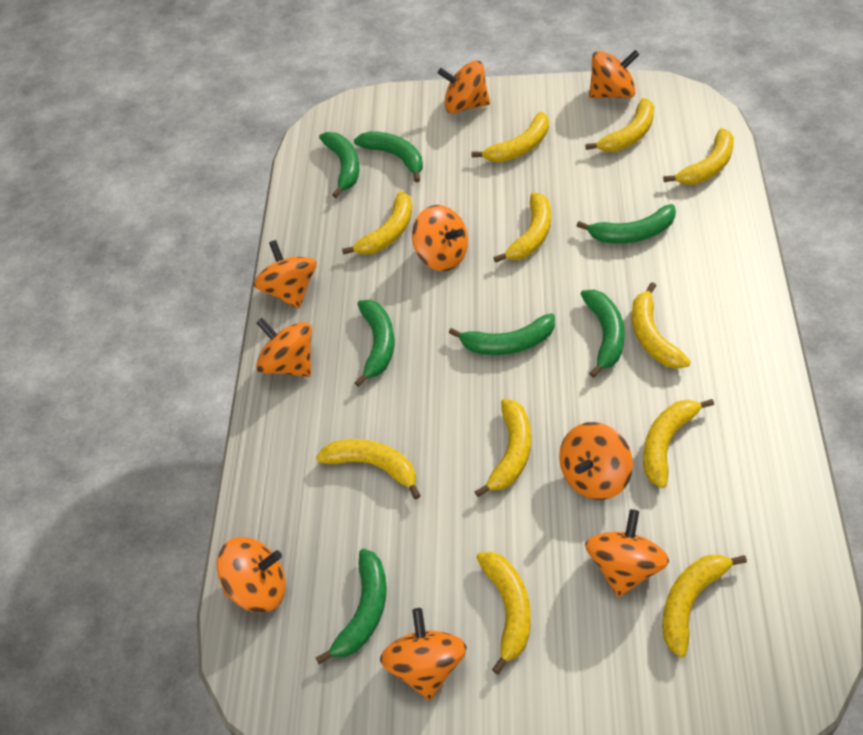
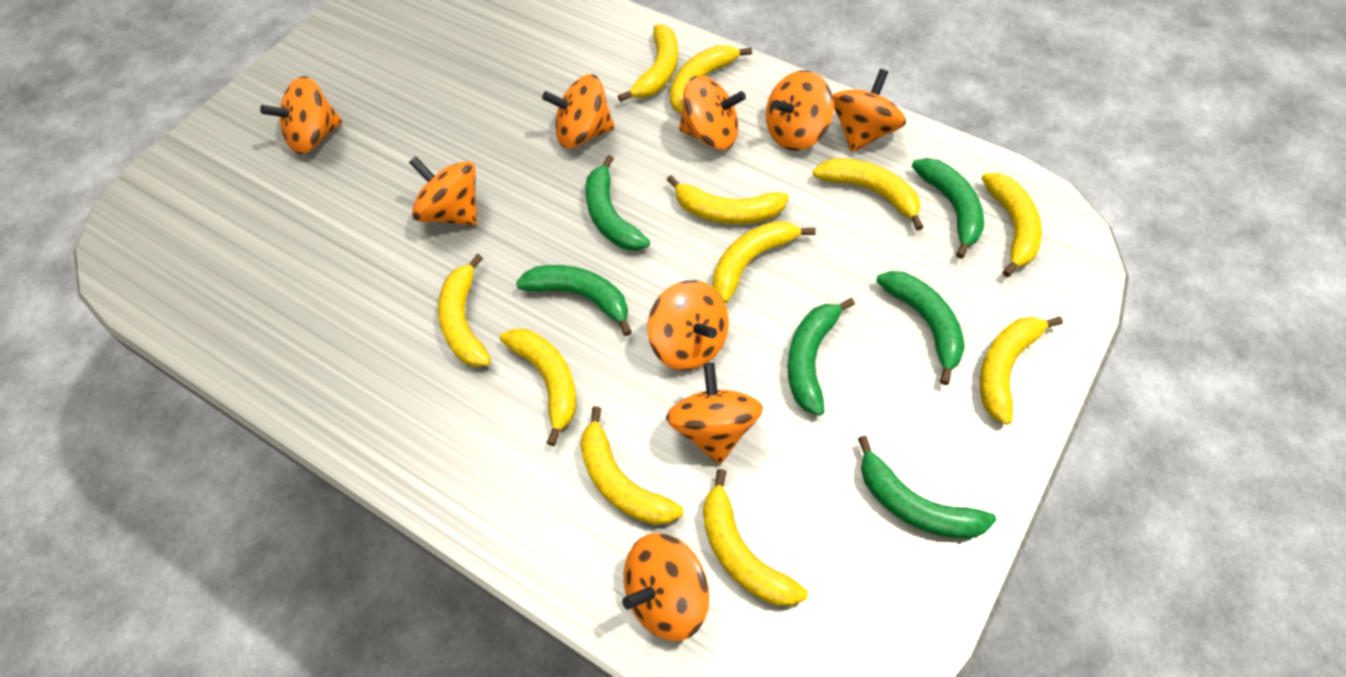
green banana: [316,549,387,664] [319,132,359,198] [354,131,423,182] [354,300,394,387] [449,313,555,355] [577,204,676,244] [581,290,625,378] = 7 -> [516,265,632,336] [585,155,650,251] [787,298,855,416] [858,436,997,539] [876,271,965,385] [912,158,984,259] = 6

